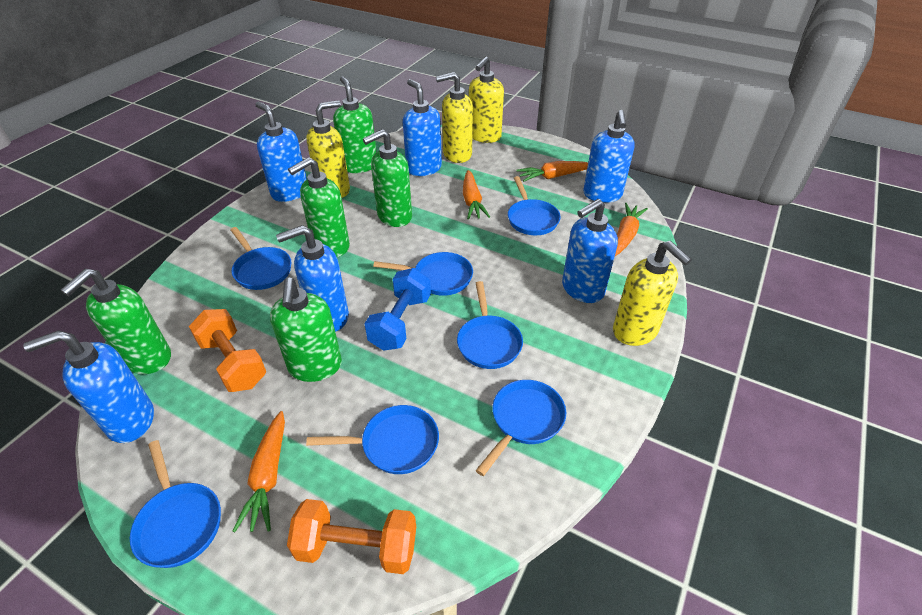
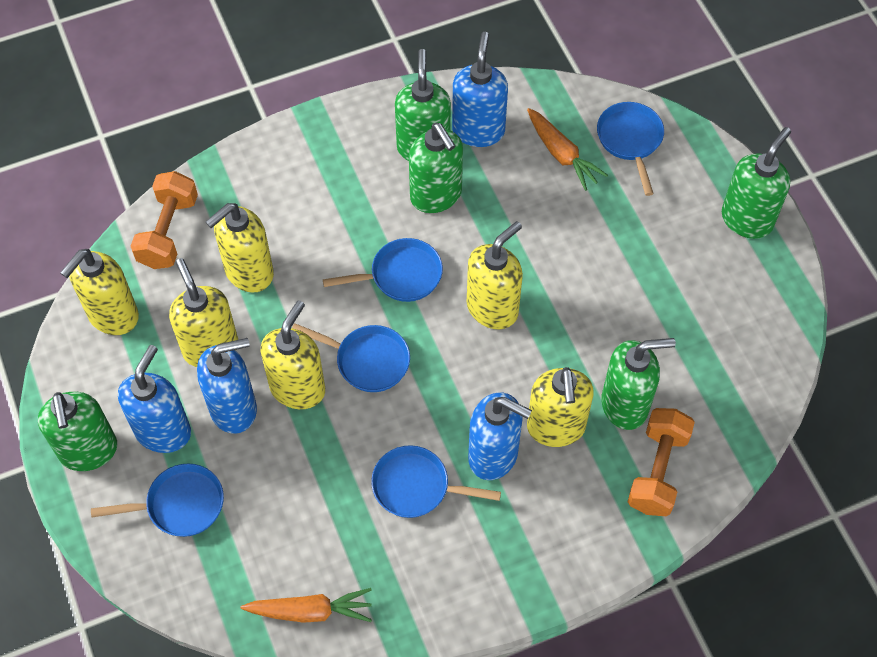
blue dumbbell: [364,268,431,351] = 1 -> none = 0
blue pan: [130,440,221,568] [231,227,291,290] [306,405,439,474] [373,252,473,296] [457,281,523,369] [476,380,566,476] [508,176,561,235] = 7 -> [91,464,224,537] [292,323,410,392] [323,238,443,302] [371,445,501,518] [597,102,664,196] = 5
blue soap dispenser: [23,330,154,443] [255,102,307,202] [276,225,349,332] [403,79,442,176] [562,199,618,303] [583,110,634,203] = 6 -> [118,345,191,453] [197,338,257,434] [452,32,508,147] [468,392,532,480] = 4
orange carrot: [233,411,285,532] [463,170,490,219] [517,161,588,182] [615,203,648,256] = 4 -> [241,588,372,623] [527,108,608,191] = 2
yellow soap dispenser: [307,100,350,198] [436,72,473,163] [469,56,504,143] [613,241,692,346] = 4 -> [60,249,139,335] [169,258,238,367] [206,203,274,292] [261,300,325,409] [467,221,523,329] [527,367,594,447] = 6

